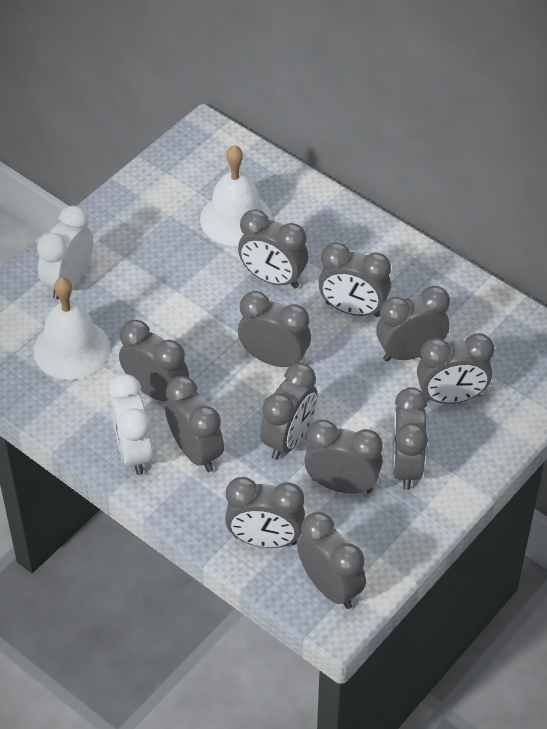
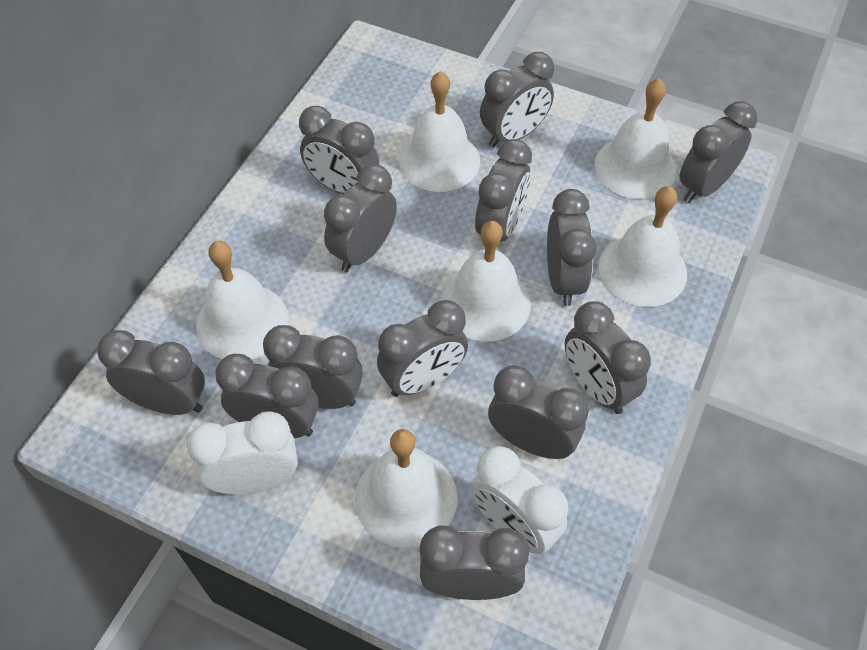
grey clock: [119,320,189,401] [165,376,224,472] [225,477,305,548] [238,209,308,288] [238,291,311,367] [260,363,317,460] [297,512,366,609] [304,420,383,494] [318,243,391,317] [376,286,450,362] [392,387,428,490] [417,333,494,404] = 12 -> [97,330,205,415] [215,354,319,438] [263,325,363,409] [299,106,379,194] [324,164,397,272] [377,300,468,397] [420,526,529,600] [475,139,532,242] [480,52,554,148] [488,365,589,459] [547,189,597,306] [565,301,651,414] [679,101,757,203] = 13
white bell: [34,277,110,380] [200,145,273,246] = 2 -> [196,241,288,359] [355,429,458,548] [399,71,480,192] [441,221,531,341] [594,78,677,199] [599,186,687,307] = 6

